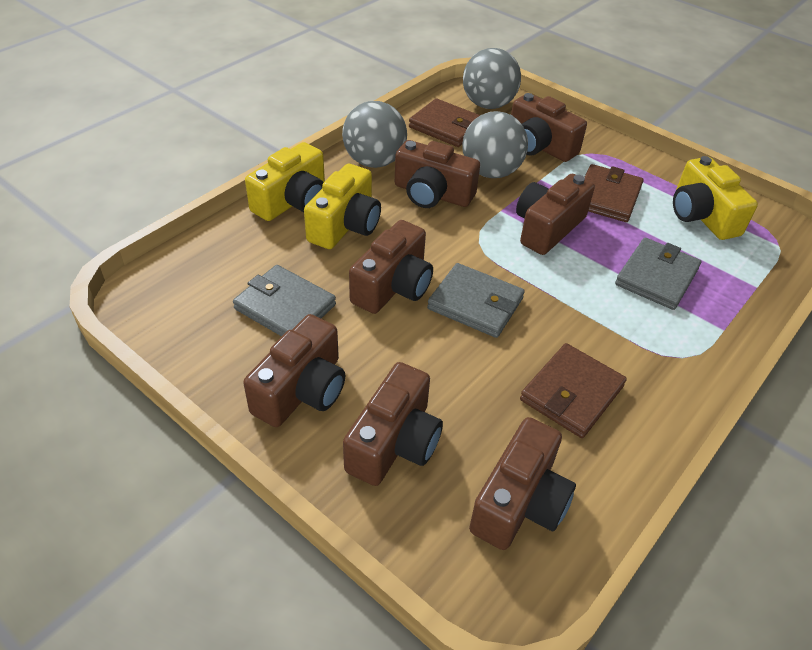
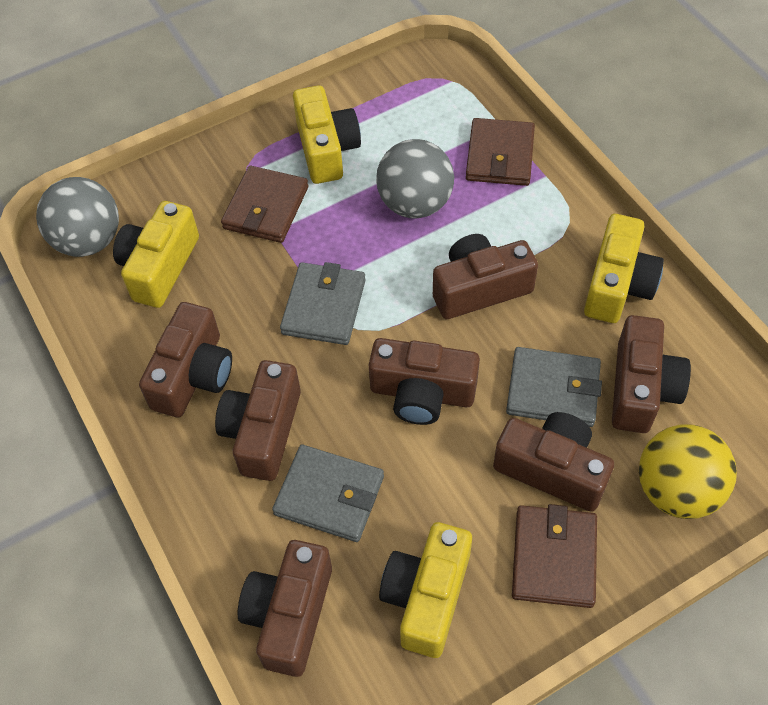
grey ball: [342,101,407,168] [462,111,528,178] [463,48,521,109] = 3 -> [36,177,119,257] [376,139,454,218] = 2
yellow ball: none = 0 -> [639,424,737,519] = 1
yellow camera: [245,142,325,221] [304,164,381,249] [673,156,758,240] = 3 -> [113,201,199,308] [293,85,361,184] [379,522,472,658] [584,214,664,323] = 4

